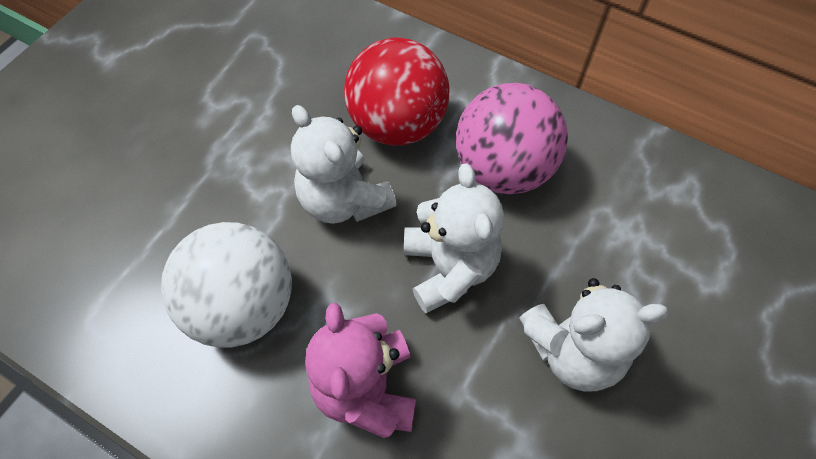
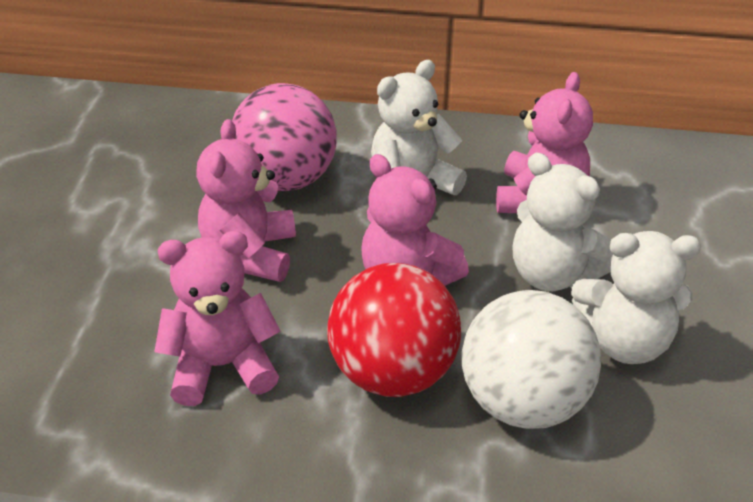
pink teddy bear: [305,303,416,438] = 1 -> [154,231,280,406] [196,119,296,282] [361,154,469,286] [496,72,593,213] = 4

